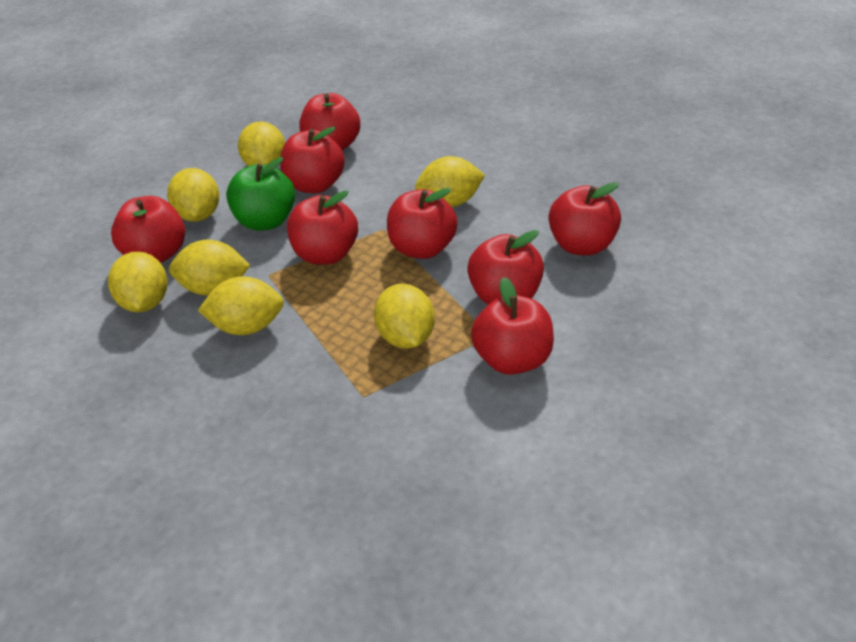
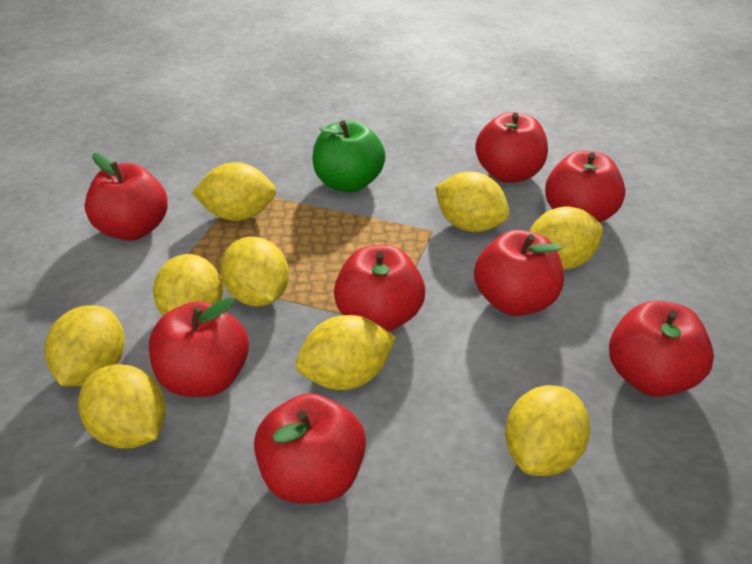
yellow lemon: [108,252,168,312] [167,168,219,222] [169,240,251,295] [198,276,284,335] [238,122,285,166] [374,284,435,349] [415,156,485,207] = 7 -> [45,305,125,386] [78,364,166,449] [153,254,223,316] [192,162,276,221] [221,236,289,306] [295,315,396,390] [435,172,510,232] [505,385,590,476] [529,207,603,270] = 9

